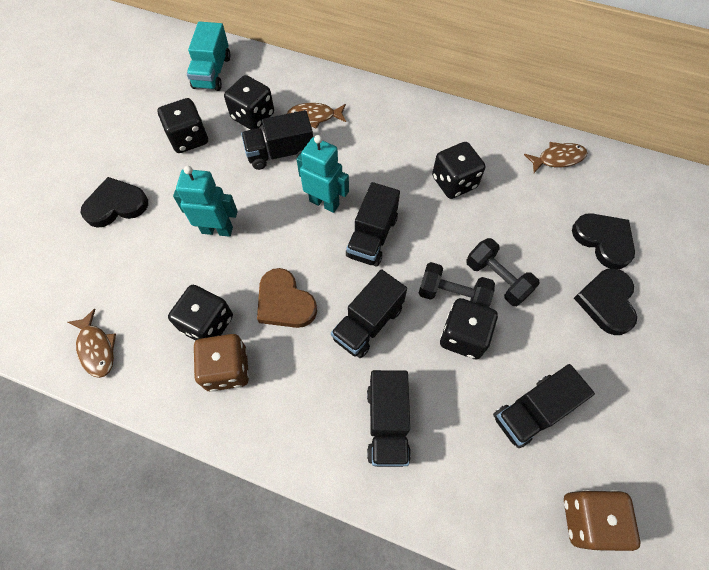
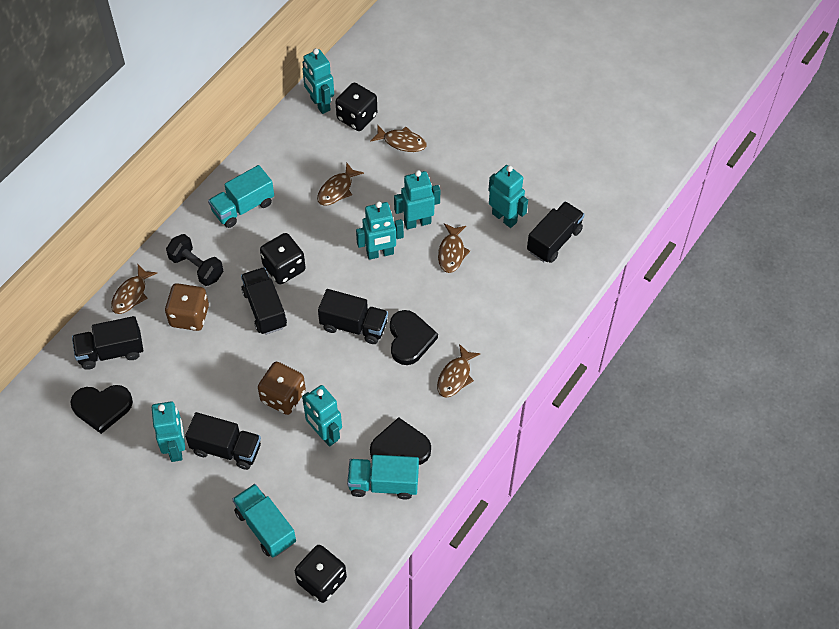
black dice: [158,98,208,153] [168,285,233,341] [224,75,274,130] [432,142,485,199] [440,298,498,359] = 5 -> [260,233,306,284] [295,545,347,603] [335,83,377,131] = 3
black dumbbell: [419,262,495,307] [466,238,540,306] = 2 -> [166,234,223,286] = 1
brown fish: [68,309,116,378] [287,103,346,129] [524,142,588,173] = 3 -> [111,265,157,314] [317,162,364,206] [370,125,427,152] [437,344,481,398] [438,223,470,273] = 5
brown heart: [257,268,317,328] = 1 -> none = 0
turquoise robot: [173,166,238,237] [296,135,349,213] = 2 -> [152,402,185,462] [302,385,342,447] [303,48,334,114] [356,201,404,260] [394,170,441,229] [488,165,528,228] = 6
turquoise truck: [187,21,231,91] = 1 -> [208,165,274,228] [232,484,296,557] [347,455,419,500] = 3

